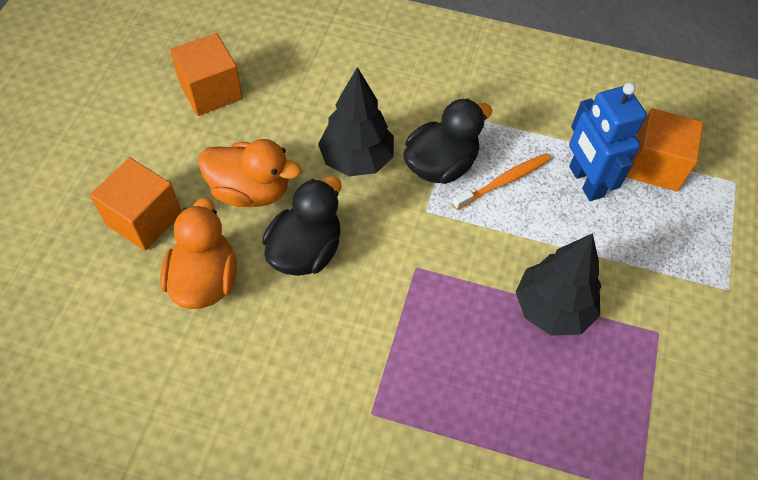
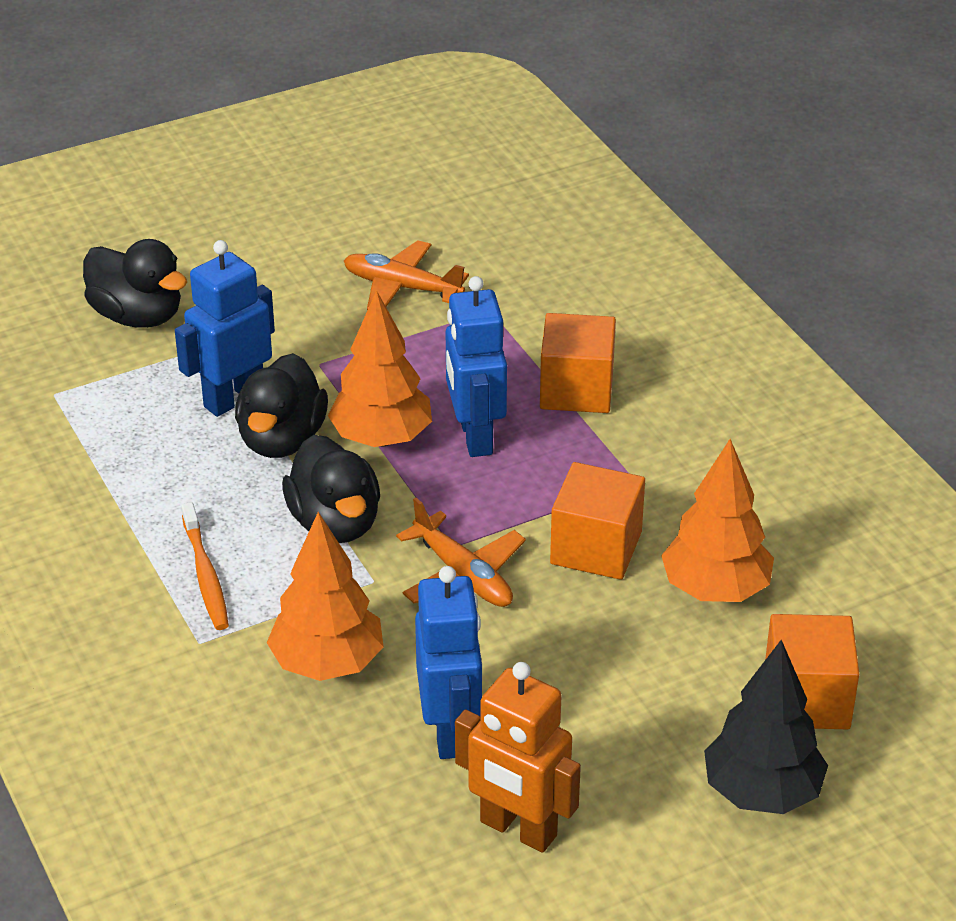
black duck: [262,176,342,276] [403,98,492,184] = 2 -> [83,239,187,328] [235,353,328,458] [282,435,380,543] = 3
black tree: [318,67,394,176] [516,233,601,336] = 2 -> [704,640,828,814] = 1
blue robot: [569,82,647,201] = 1 -> [175,240,275,417] [415,566,482,759] [446,276,507,457] = 3
orange duck: [160,198,237,309] [198,139,301,207] = 2 -> none = 0
orange plane: none = 0 -> [344,240,469,310] [396,498,526,607] = 2
orange robot: none = 0 -> [455,662,581,853] = 1
orange tree: none = 0 -> [267,512,384,681] [328,290,432,447] [661,439,774,602] = 3

